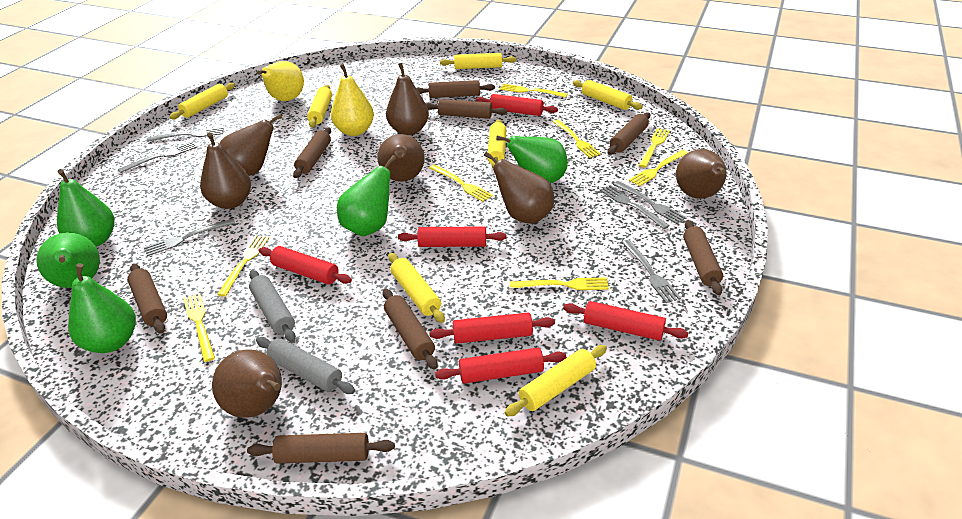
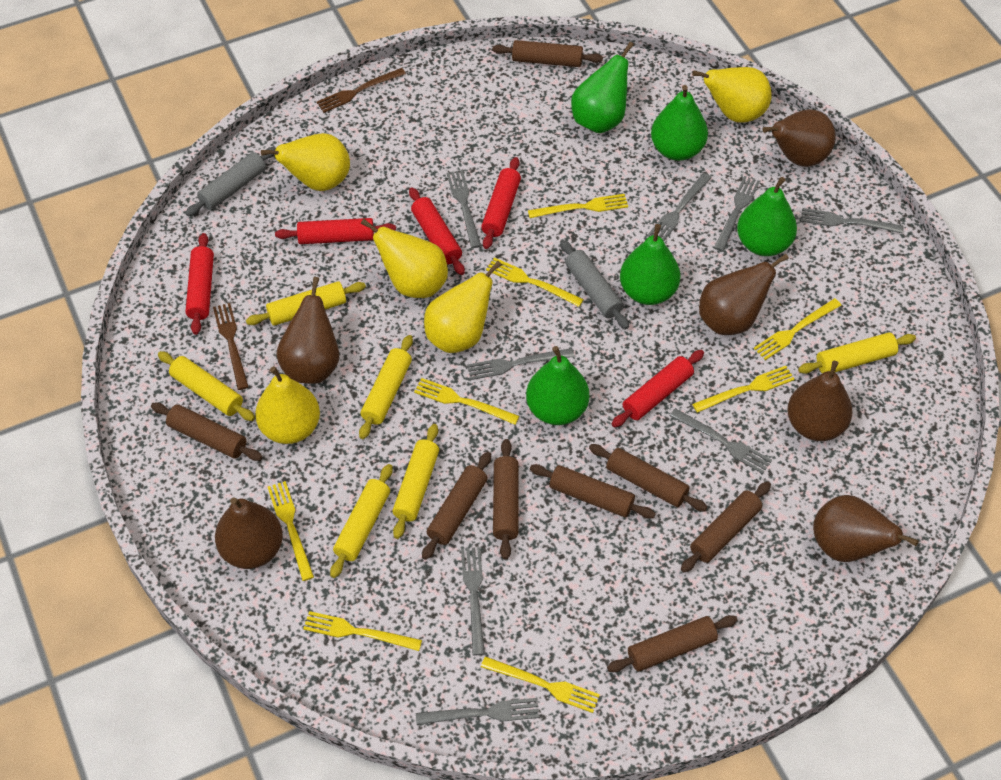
brown fork: none = 0 -> [213,303,249,390] [316,68,406,113] = 2
brown pear: [200,132,251,209] [212,349,282,418] [220,114,282,176] [378,134,424,182] [386,63,429,135] [484,151,554,224] [676,149,727,199] = 7 -> [215,497,283,569] [276,277,339,384] [699,254,789,335] [763,109,836,167] [787,361,852,441] [813,495,919,562] = 6
grey fork: [118,142,197,173] [143,219,235,256] [147,127,224,142] [600,185,670,229] [613,181,687,224] [622,240,681,303] = 6 -> [416,698,540,725] [447,170,481,248] [461,547,485,655] [467,348,574,380] [647,173,712,241] [670,408,772,474] [714,176,760,252] [801,208,903,234] = 8
red rolling pin: [259,246,352,285] [398,226,507,247] [430,313,555,344] [435,348,566,384] [476,94,558,116] [563,301,688,341] = 6 -> [186,233,214,335] [275,218,396,244] [409,187,465,275] [481,157,521,249] [612,350,704,428] = 5
yellow pear: [257,61,304,101] [331,64,374,136] = 2 -> [255,366,320,444] [261,133,350,191] [361,219,448,298] [424,261,501,353] [692,67,772,123] = 5
yellow rolling pin: [170,83,235,119] [307,85,332,128] [388,253,445,323] [440,53,516,69] [487,119,506,168] [505,345,607,417] [573,80,643,110] = 7 -> [158,351,255,421] [246,281,366,326] [330,464,393,578] [359,335,413,439] [393,424,439,539] [798,333,916,374] = 6

